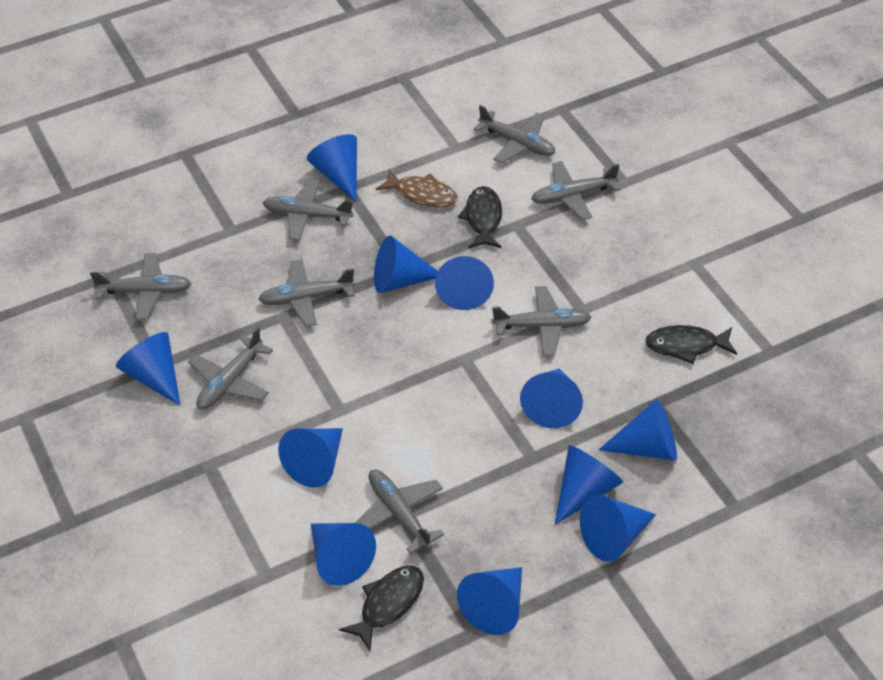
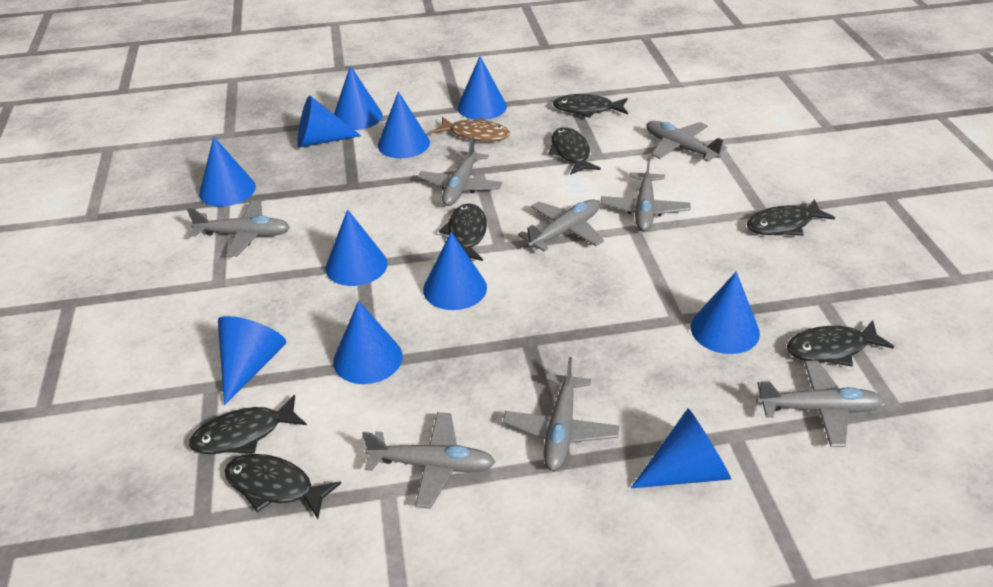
black fish: [339,565,424,651] [458,186,502,248] [645,325,737,364] = 3 -> [189,395,307,454] [225,454,341,519] [439,204,487,261] [549,127,601,175] [553,94,628,118] [747,199,835,236] [787,321,894,366] = 7

